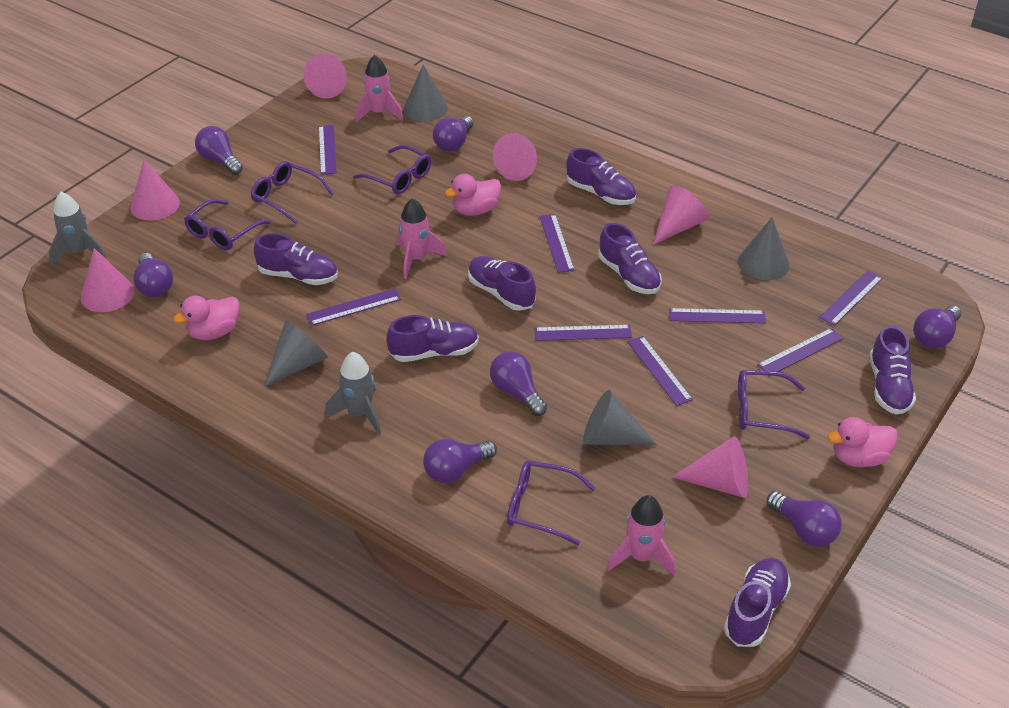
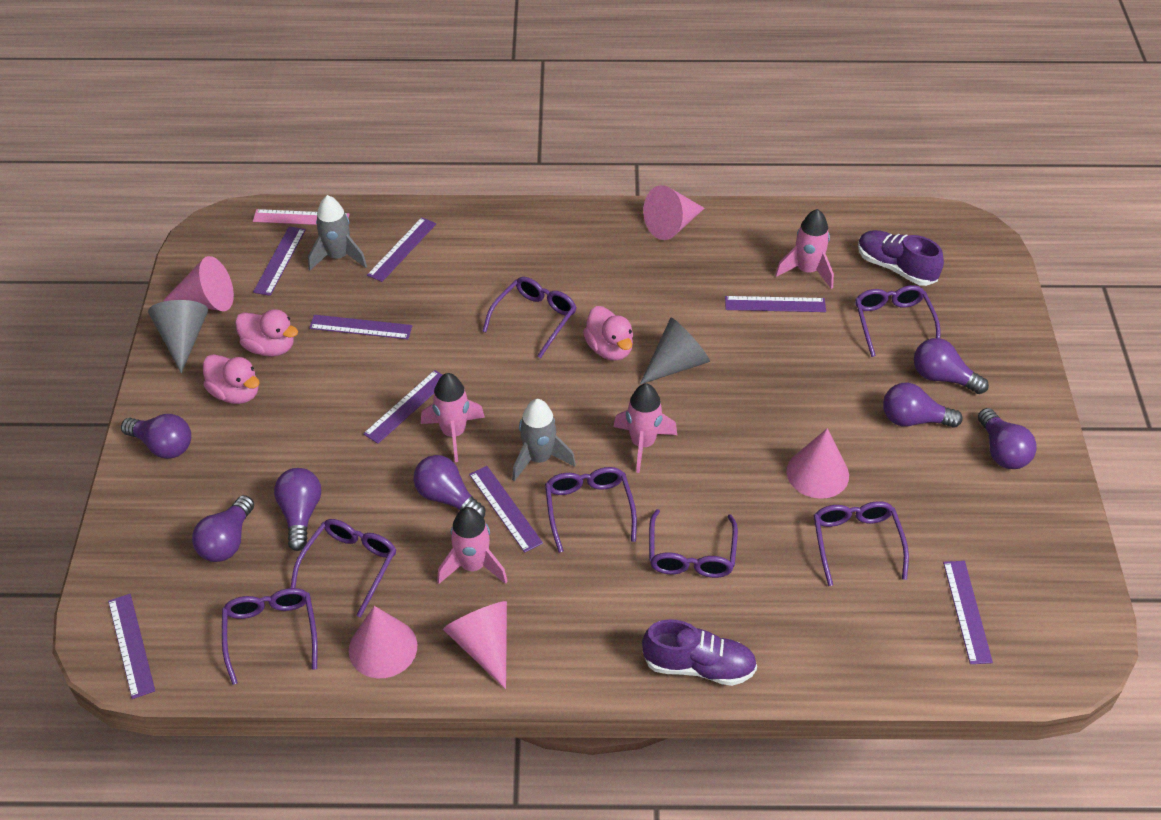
grey cone: [264,320,328,387] [403,64,448,121] [583,390,657,445] [738,218,789,280] = 4 -> [148,300,208,373] [640,318,710,384] = 2
pink cone: [81,248,135,312] [130,160,180,220] [303,54,347,99] [493,133,537,181] [653,186,709,245] [672,436,748,498] = 6 -> [163,256,234,311] [349,606,417,678] [443,601,507,689] [643,185,705,240] [787,428,849,499] = 5
pink rocket: [355,55,403,122] [397,198,447,279] [607,495,676,576] = 3 -> [421,373,485,462] [437,507,508,584] [613,383,677,473] [775,209,834,289] = 4
pink ruler: none = 0 -> [253,209,349,225] = 1
purple glasses: [184,199,271,250] [251,161,334,224] [353,145,431,194] [507,461,595,545] [738,370,810,439] = 5 -> [222,588,318,685] [290,519,396,617] [482,277,577,358] [545,467,637,553] [649,509,738,578] [814,501,909,586] [855,285,941,357] = 7
purple shoe: [254,233,338,285] [386,315,479,362] [468,256,536,311] [566,148,636,205] [598,223,662,294] [724,558,791,647] [869,325,916,415] = 7 -> [642,619,757,686] [858,230,944,286] = 2

